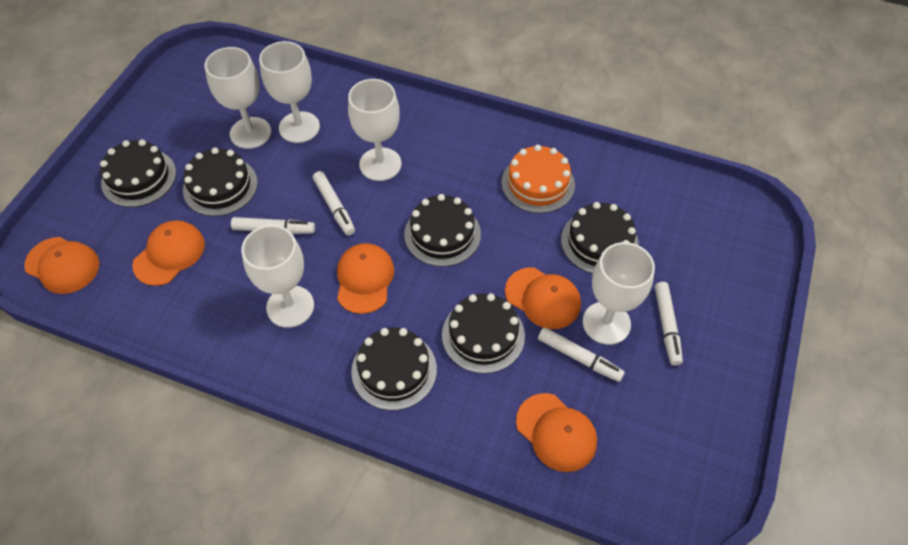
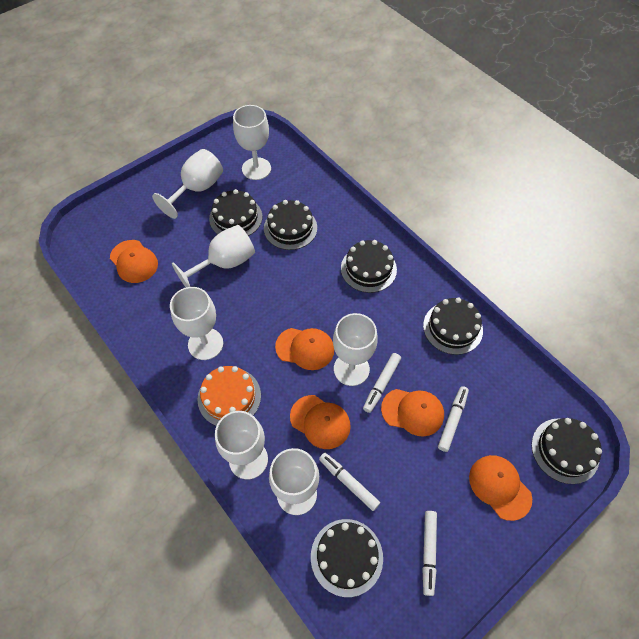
white goblet: [205,47,271,149] [241,225,314,328] [259,41,320,143] [348,79,401,181] [583,242,655,345] = 5 -> [152,149,223,219] [170,287,223,360] [172,225,255,287] [215,411,268,479] [233,105,271,180] [269,448,319,515] [333,313,378,386] = 7

